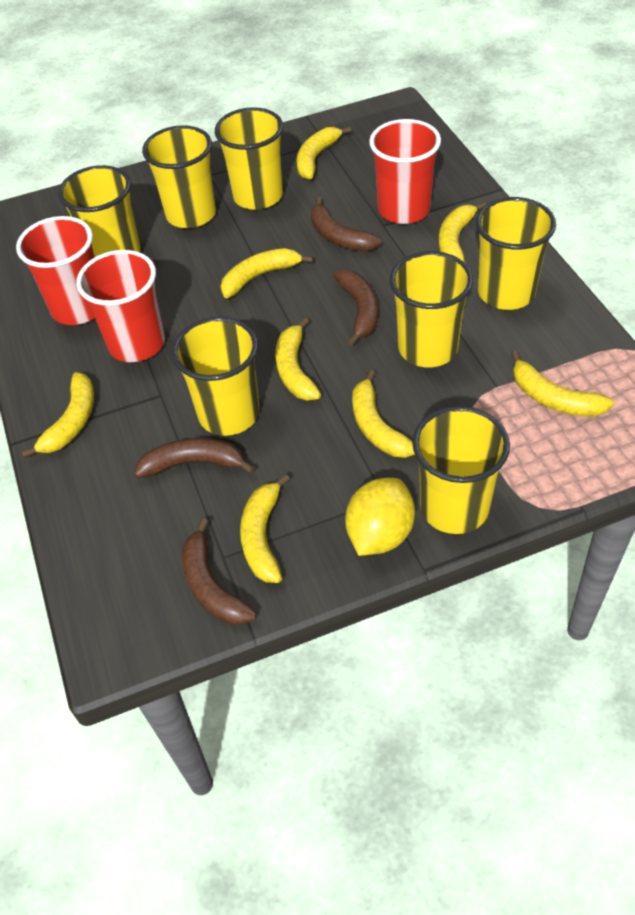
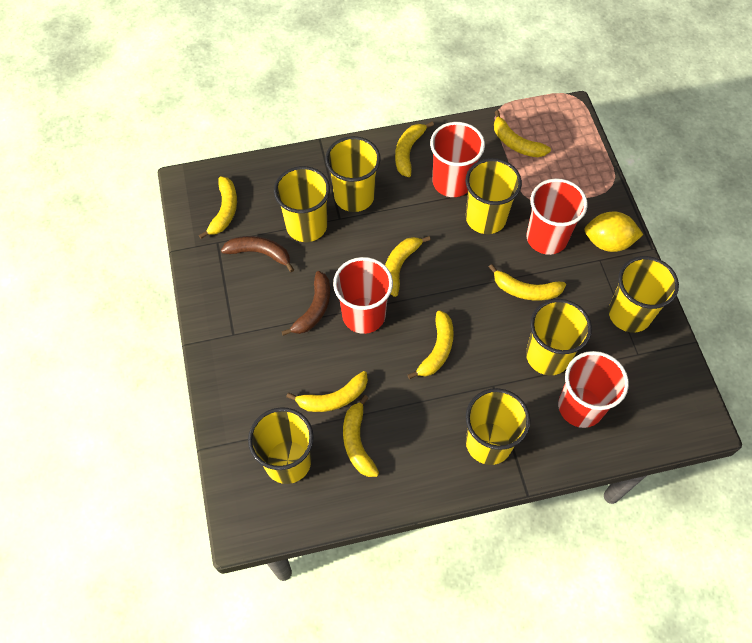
brown banana: [134,438,255,478] [182,518,257,625] [311,197,381,251] [333,270,378,346] = 4 -> [221,236,294,272] [281,271,330,336] = 2
red cup: [16,216,95,325] [76,250,165,362] [369,119,441,224] = 3 -> [333,257,393,334] [430,122,485,197] [527,178,588,255] [558,351,629,428] = 4

